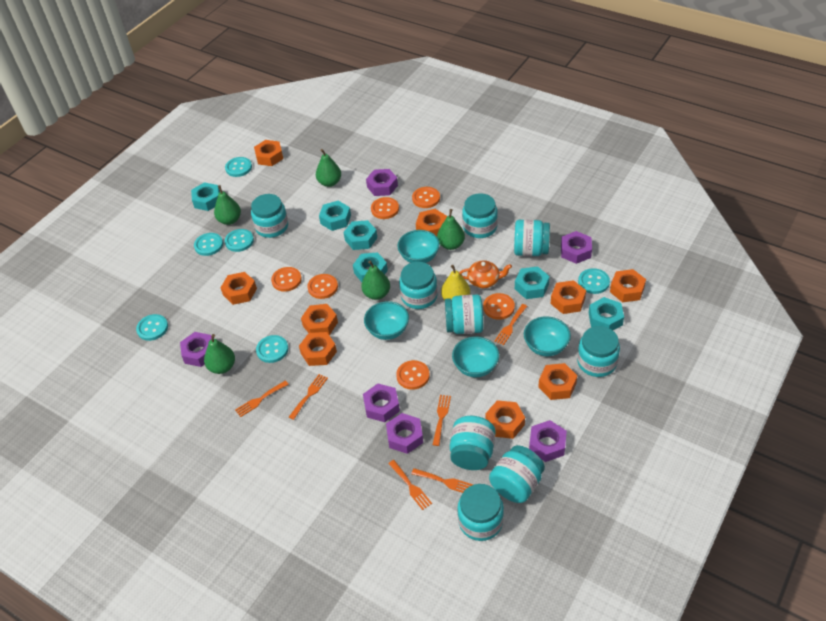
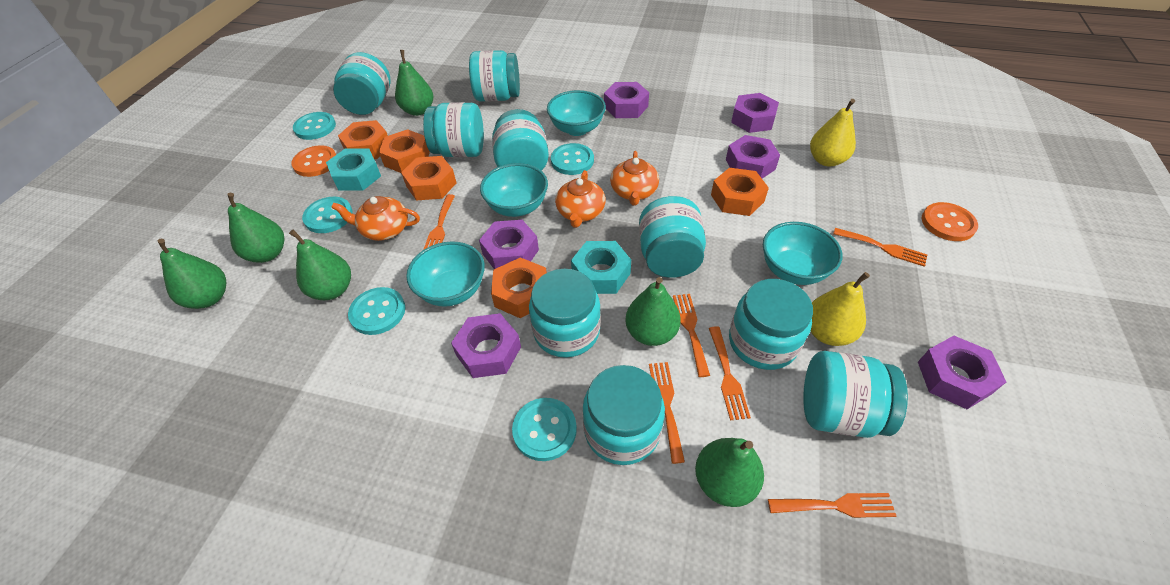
green pear: [204,334,235,374] [214,185,241,225] [316,149,341,187] [361,261,390,300] [437,209,465,250] = 5 -> [157,239,226,309] [228,193,285,263] [289,230,351,300] [395,50,433,116] [625,277,681,346] [695,438,764,507] = 6
orange button: [271,267,302,292] [307,274,338,299] [371,197,399,219] [396,360,430,390] [412,187,440,208] [483,293,515,320] = 6 -> [291,145,336,177] [921,202,978,241] = 2
orange nut: [220,272,257,305] [254,140,283,166] [299,332,337,366] [301,304,338,335] [416,209,447,236] [485,400,525,439] [538,363,577,400] [551,280,586,314] [610,269,646,302] = 9 -> [338,120,388,159] [379,129,430,173] [401,156,456,200] [491,257,547,318] [711,168,769,216] = 5
orange teapot: [459,260,512,288] = 1 -> [331,196,420,241] [555,170,605,228] [610,151,659,205] = 3
turquoise button: [136,314,168,341] [194,233,223,256] [225,157,252,177] [225,229,254,252] [256,335,288,363] [578,268,610,294] = 6 -> [293,112,336,140] [302,197,353,233] [348,287,405,335] [512,398,577,461] [551,143,594,175] = 5
turquoise nut: [191,182,220,211] [319,201,351,231] [344,220,377,250] [353,252,388,282] [515,266,550,299] [589,297,624,330] = 6 -> [326,149,381,191] [571,241,631,294] = 2
yellow pear: [441,265,470,300] = 1 -> [810,99,856,167] [811,272,870,346] = 2

